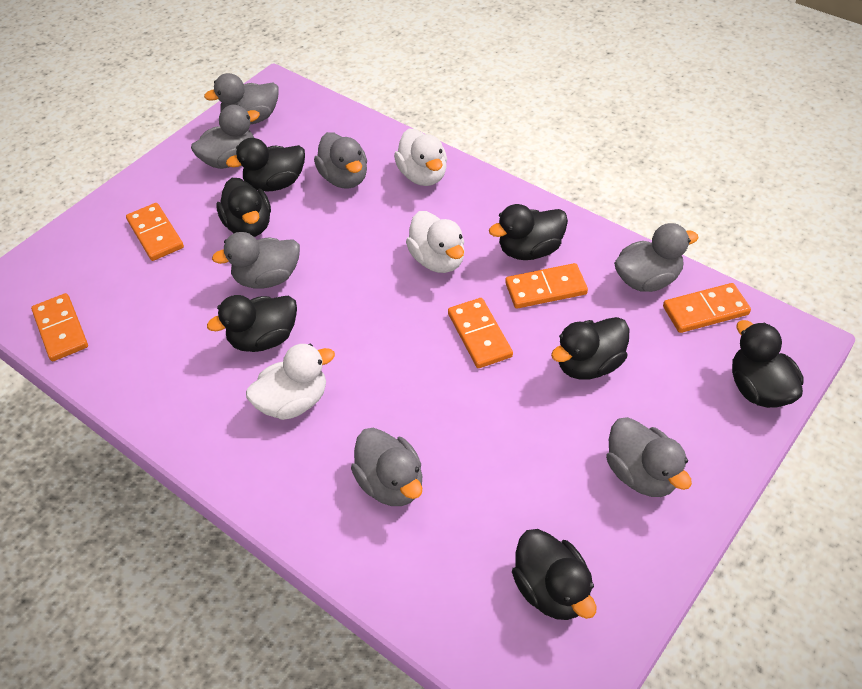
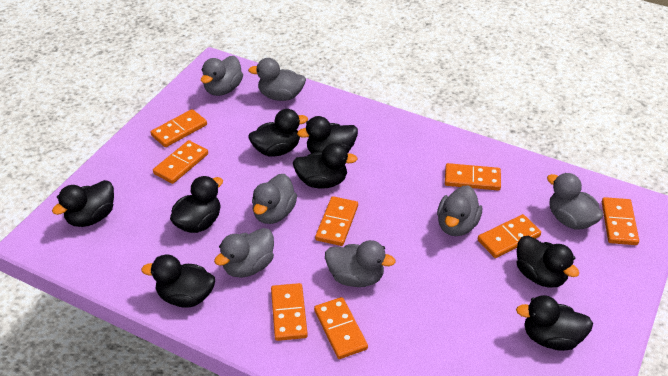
black duck: [207,295,297,352] [216,178,271,237] [226,138,305,192] [489,204,568,260] [512,529,596,620] [551,317,629,380] [732,320,804,408] = 7 -> [52,180,114,227] [141,255,215,308] [170,176,223,233] [249,109,308,157] [293,143,358,189] [297,116,358,153] [516,236,579,287] [516,295,593,351] = 8
orange domino: [31,293,88,361] [126,203,184,261] [448,298,513,368] [505,263,588,309] [663,283,751,333] = 5 -> [151,109,207,147] [153,140,208,184] [271,283,308,341] [314,297,368,359] [315,196,358,246] [445,163,501,190] [478,214,541,258] [602,197,639,245] = 8
white duck: [246,343,335,420] [394,128,447,186] [406,211,465,273] = 3 -> none = 0

